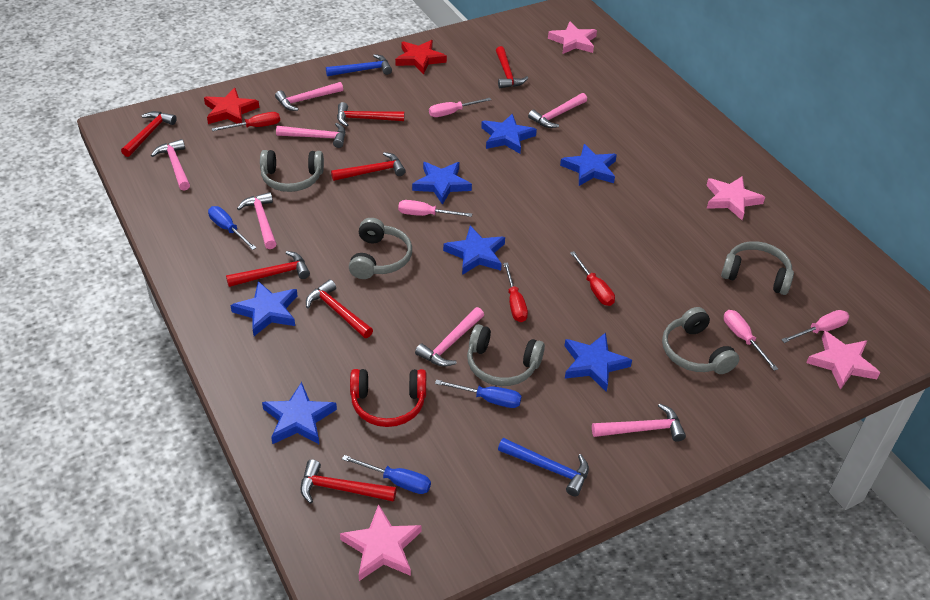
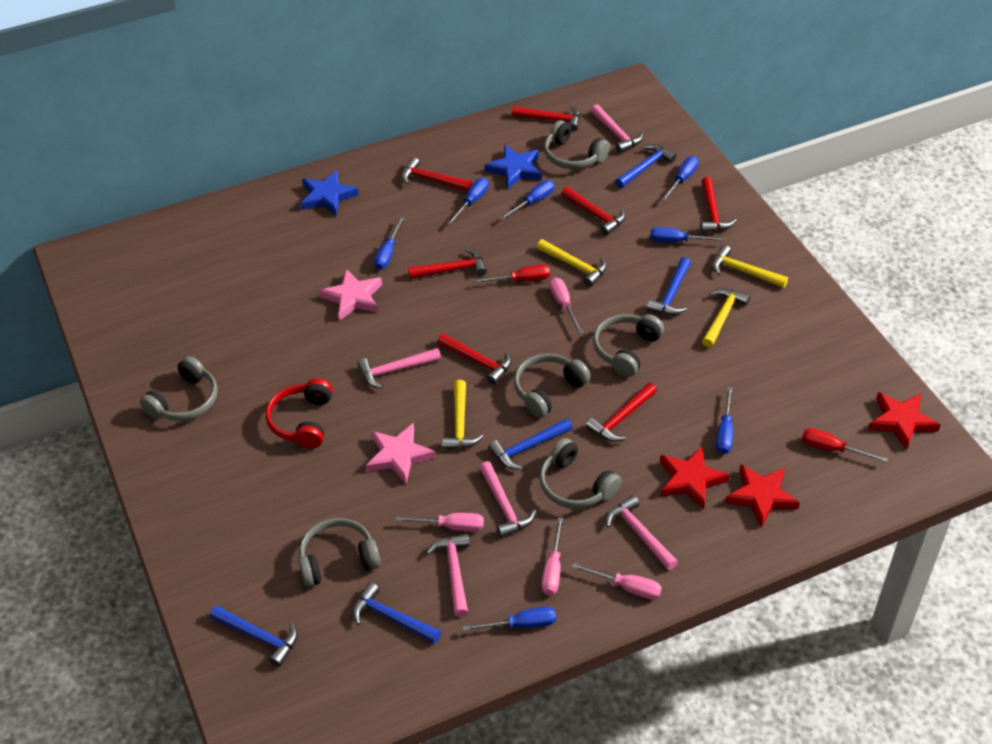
blue hammer: [326,54,392,76] [498,438,589,496] = 2 -> [210,606,298,667] [352,582,441,644] [488,418,573,470] [615,144,677,188] [647,257,691,315] = 5
blue screwdriver: [208,206,256,250] [342,455,431,494] [435,380,522,408] = 3 -> [374,216,404,270] [447,178,489,225] [462,607,556,631] [500,180,555,220] [650,227,725,242] [661,156,698,202] [716,387,733,454] = 7
blue star: [230,281,298,336] [262,382,337,444] [412,162,472,205] [443,226,505,275] [481,114,537,154] [560,144,617,186] [564,333,632,392] = 7 -> [301,170,359,216] [485,145,542,189] = 2
grey headphones: [260,150,324,192] [349,218,412,279] [467,324,545,386] [662,307,739,374] [721,241,794,295] = 5 -> [140,356,218,421] [299,518,381,587] [514,353,591,418] [539,438,621,509] [544,120,610,169] [593,314,664,377] = 6
pink hammer: [151,139,190,191] [237,192,277,249] [275,82,343,111] [276,123,345,148] [415,307,484,367] [528,93,587,128] [592,403,686,442] = 7 -> [357,348,441,388] [426,533,470,617] [479,461,536,538] [591,104,643,153] [606,495,678,570] = 5
pink star: [340,504,421,581] [548,21,597,54] [706,176,765,220] [806,331,880,390] = 4 -> [319,269,382,321] [366,423,436,484] = 2
red screwdriver: [212,112,280,131] [503,263,528,322] [570,251,615,306] = 3 -> [474,265,550,283] [802,428,888,462] = 2
red star: [204,88,259,126] [395,40,447,74] = 2 -> [660,446,730,509] [725,464,800,528] [868,392,940,450] = 3
yellow hammer: none = 0 -> [442,380,484,450] [537,239,607,287] [702,288,750,348] [712,245,788,288] = 4

